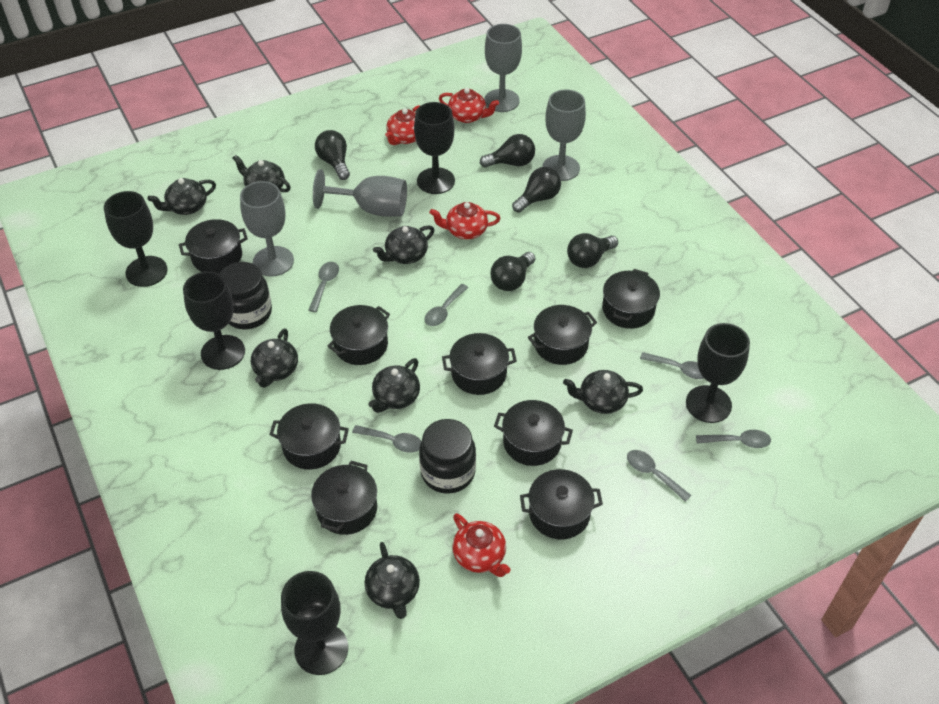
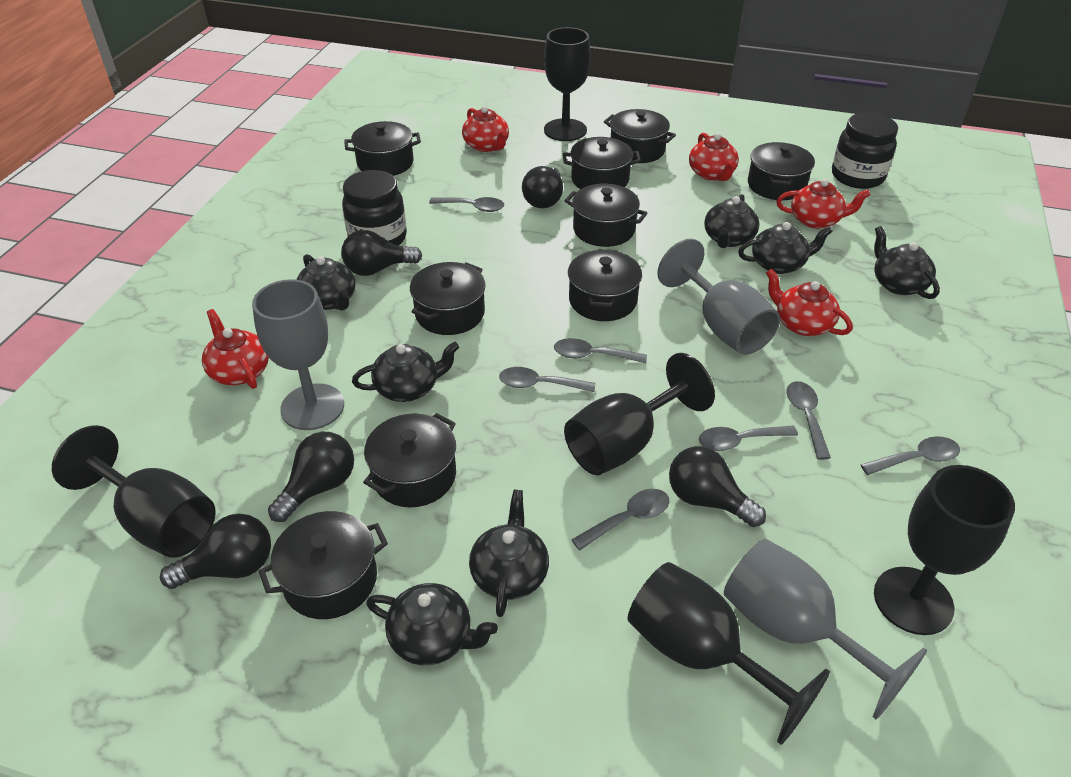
grey goblet: [240,181,294,276] [313,169,407,217] [484,24,522,112] [542,89,586,181] = 4 -> [252,279,344,430] [657,239,780,355] [724,539,927,719] = 3
grey spoon: [308,262,339,312] [352,425,422,453] [425,284,469,326] [627,450,692,502] [640,352,704,379] [696,430,771,448] = 6 -> [429,197,504,212] [499,367,595,392] [554,338,647,363] [571,489,669,551] [699,426,798,451] [786,381,831,460] [861,436,960,475] = 7
red teapot: [385,105,419,145] [430,202,501,239] [439,88,499,123] [452,513,511,577] = 4 -> [202,309,269,389] [462,106,509,152] [689,133,739,181] [766,269,853,336] [776,179,870,229] = 5

